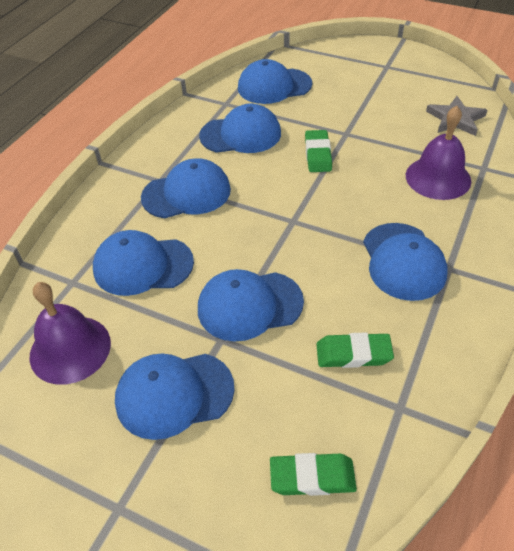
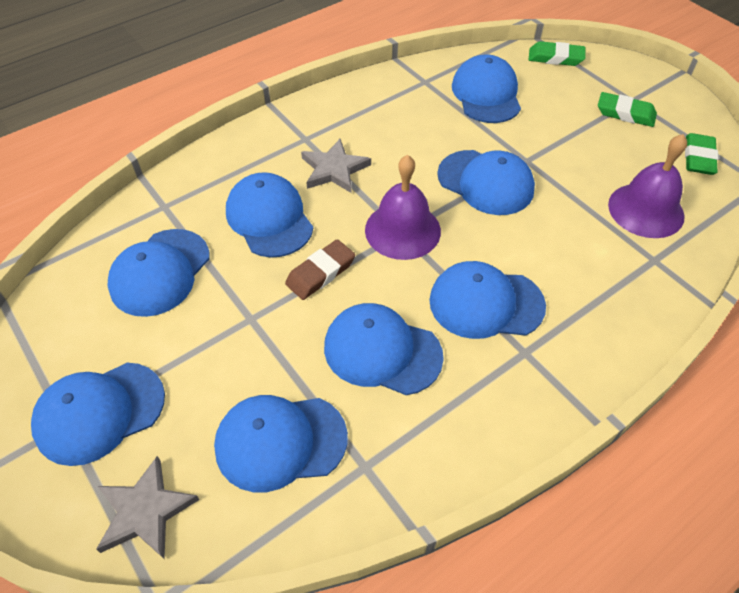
blue cap: [93,230,194,296] [115,354,235,440] [141,158,231,218] [198,269,304,342] [199,104,281,153] [238,59,312,104] [363,223,448,301] = 7 -> [31,363,165,466] [108,229,210,317] [214,395,348,492] [226,172,313,257] [324,303,444,395] [429,261,546,339] [437,150,535,215] [452,54,521,123] = 8
brown eraser: none = 0 -> [285,239,355,300] = 1
grey star: [426,96,487,136] = 1 -> [96,456,199,559] [301,139,371,193] = 2

